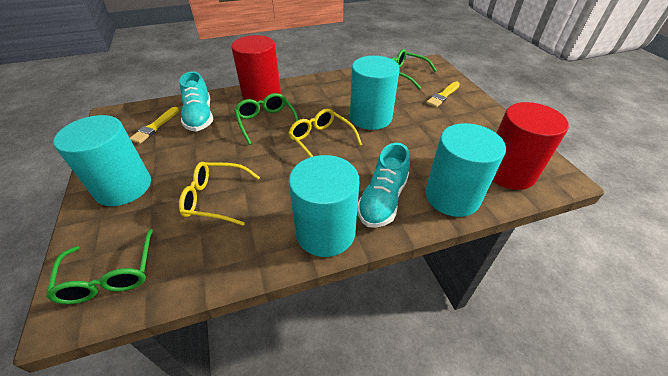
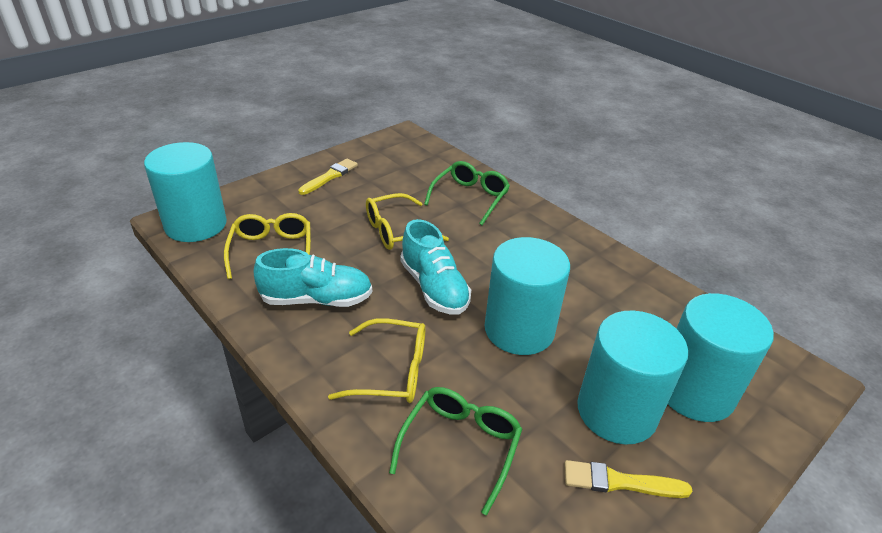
green glasses: [46,229,153,304] [234,93,298,145] [391,49,437,90] = 3 -> [389,387,522,516] [424,161,510,225] = 2
red cylinder: [231,35,281,102] [492,102,569,190] = 2 -> none = 0
yellow glasses: [179,162,260,226] [288,109,362,157] = 2 -> [224,213,311,279] [328,318,425,403] [366,193,449,250] = 3

